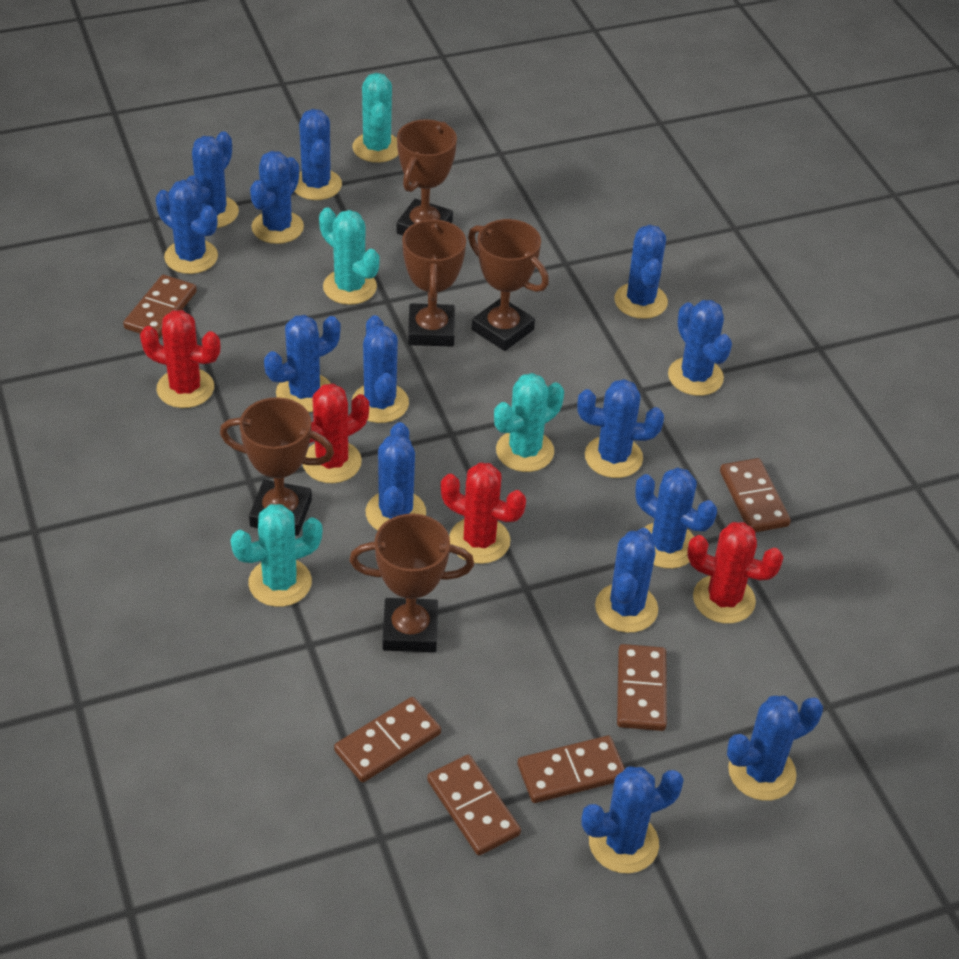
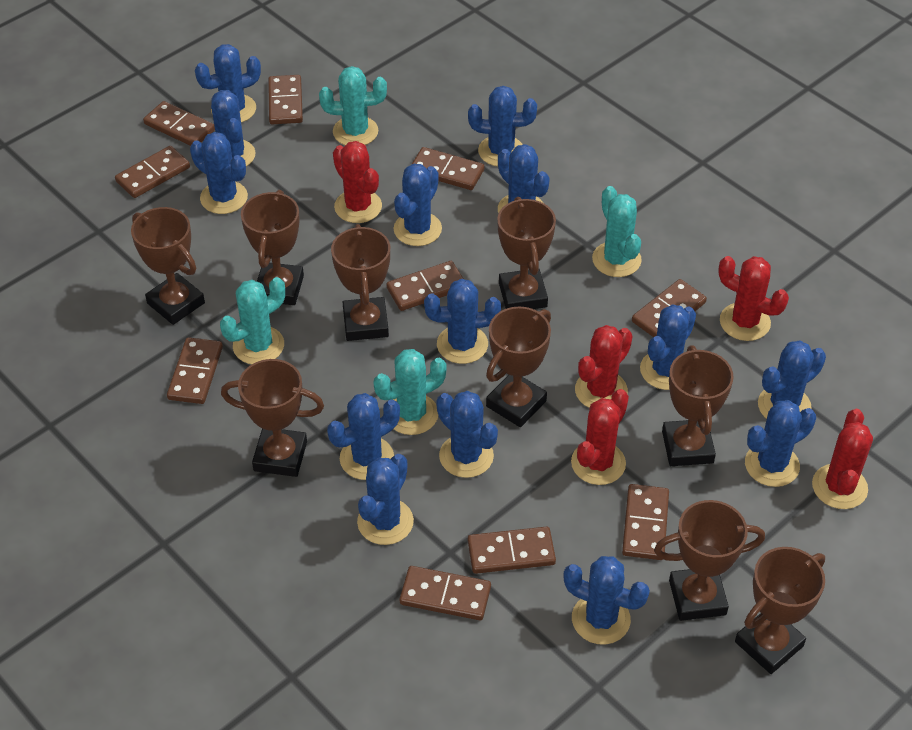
brown domino: [123,275,197,339] [334,697,441,782] [427,755,521,855] [518,736,625,803] [617,644,667,731] [720,458,791,532] = 6 -> [115,146,190,198] [143,101,215,146] [167,337,223,404] [268,75,303,124] [386,261,464,311] [400,566,491,620] [411,147,484,190] [468,527,556,574] [622,484,669,560] [632,279,707,337] = 10
brown trophy: [220,397,334,536] [349,514,474,652] [397,119,457,235] [402,218,466,347] [468,219,549,351] = 5 -> [131,207,205,325] [221,359,324,477] [241,190,304,305] [331,224,390,341] [486,307,551,427] [497,197,556,309] [654,500,765,621] [662,345,734,466] [735,547,825,674] = 9
red cactus: [140,310,220,408] [303,383,369,483] [441,462,526,564] [687,522,784,624] = 4 -> [333,141,382,223] [571,389,629,485] [575,325,633,408] [718,256,789,341] [812,409,873,509] = 5

